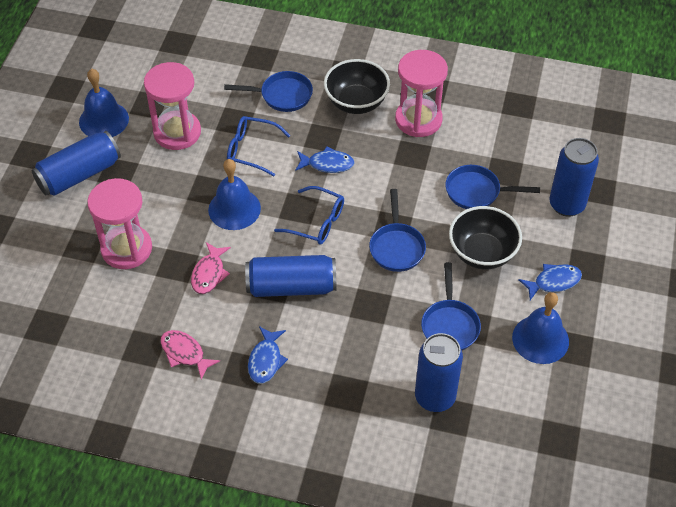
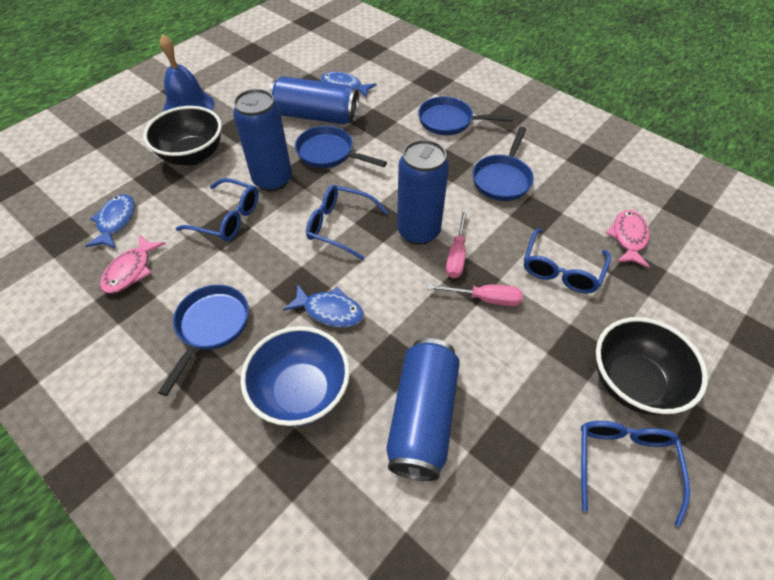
blue bell: [79,69,129,137] [208,159,261,230] [512,292,569,364] = 3 -> [160,35,215,112] = 1
blue bowl: none = 0 -> [240,326,350,426] = 1
blue glasses: [227,116,290,176] [274,186,344,245] = 2 -> [176,178,258,241] [306,185,388,260] [524,228,611,293] [581,421,690,527] = 4
pink hourglass: [87,178,152,269] [144,62,201,150] [395,50,448,137] = 3 -> none = 0
pink screwdriver: none = 0 -> [427,284,523,306] [446,209,468,278] = 2

